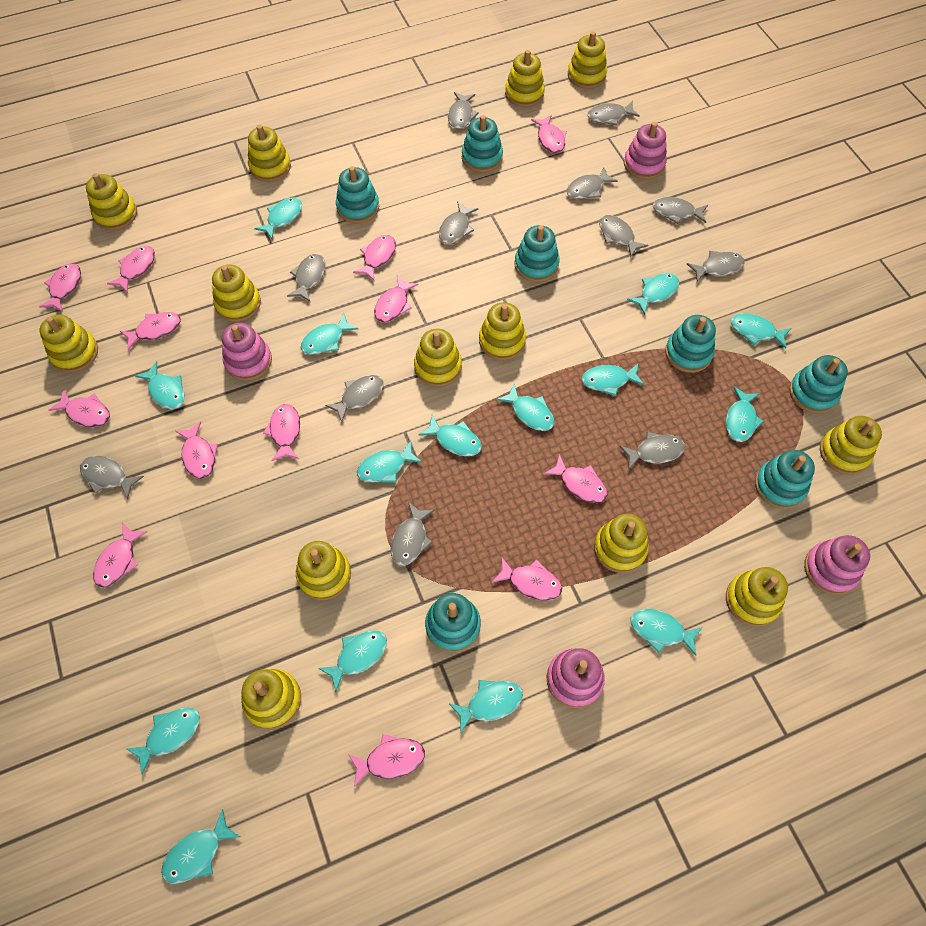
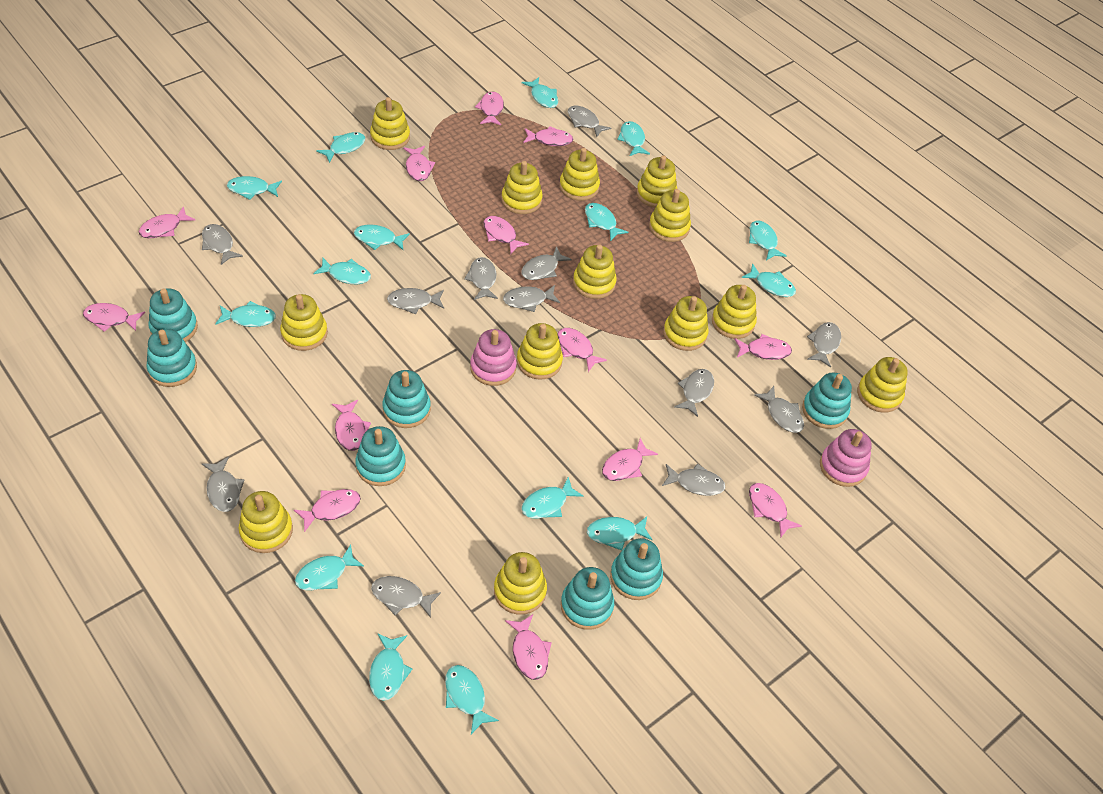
pink stacking toy: [222,323,272,381] [547,648,605,708] [624,122,667,179] [804,535,870,595] = 4 -> [470,329,517,386] [820,429,872,487] = 2

